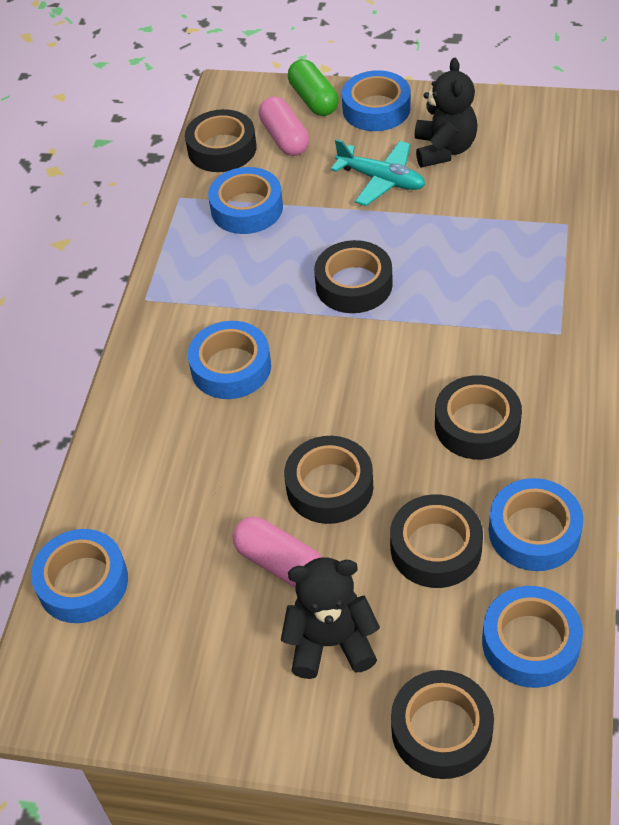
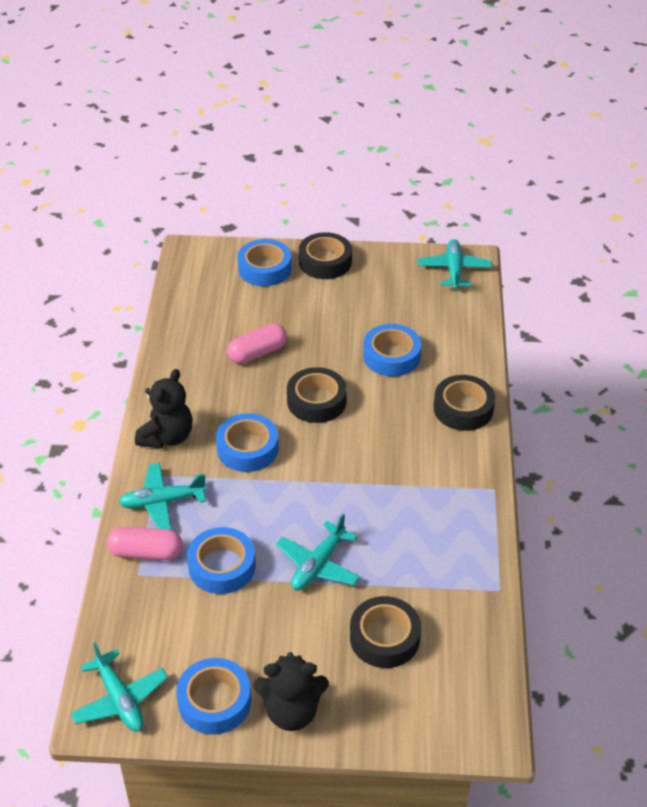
black tape: [185,109,256,172] [284,436,373,524] [314,240,393,313] [390,494,483,588] [391,670,494,779] [435,375,522,460] = 6 -> [287,367,347,423] [299,232,352,279] [350,596,421,668] [434,375,495,431] = 4
blue tape: [31,529,128,623] [188,321,271,399] [208,167,283,234] [342,70,410,131] [482,586,583,688] [489,478,584,571] = 6 -> [176,658,251,734] [187,527,256,594] [216,413,279,472] [238,239,292,286] [363,324,421,376] = 5
green capsule: [288,59,339,116] = 1 -> none = 0
turquoise plane: [331,139,425,206] = 1 -> [70,642,168,732] [118,463,207,530] [276,514,360,590] [418,239,492,290] = 4

